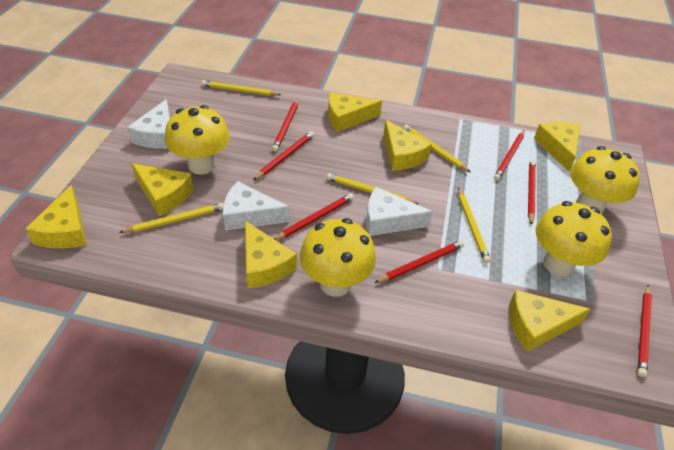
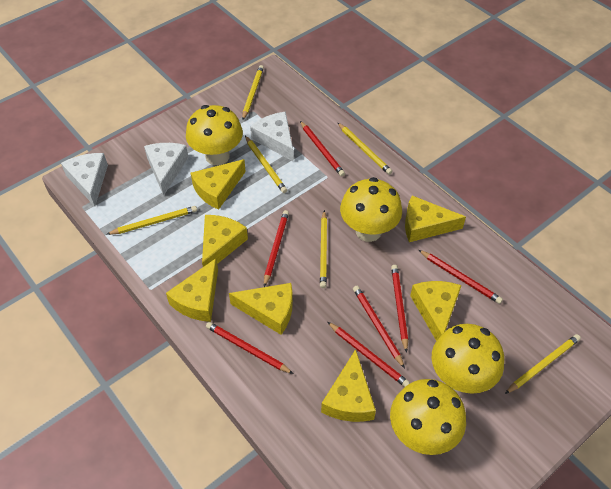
yellow pencil: [119,203,224,233] [201,80,281,96] [326,173,418,204] [403,125,471,172] [458,188,491,263] = 5 -> [106,206,197,235] [242,65,264,120] [245,136,287,193] [320,210,327,288] [337,122,392,175] [505,334,581,394] = 6

